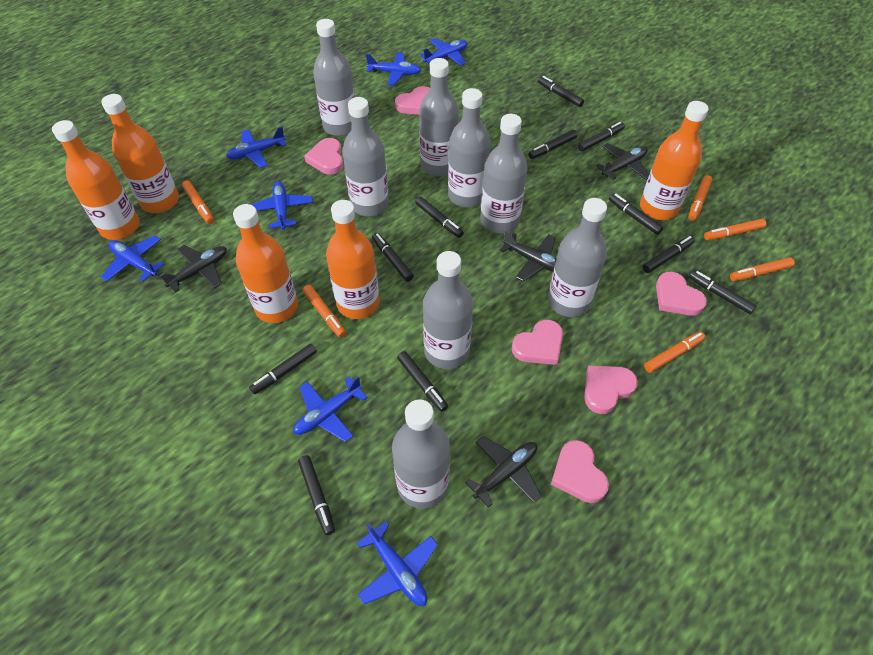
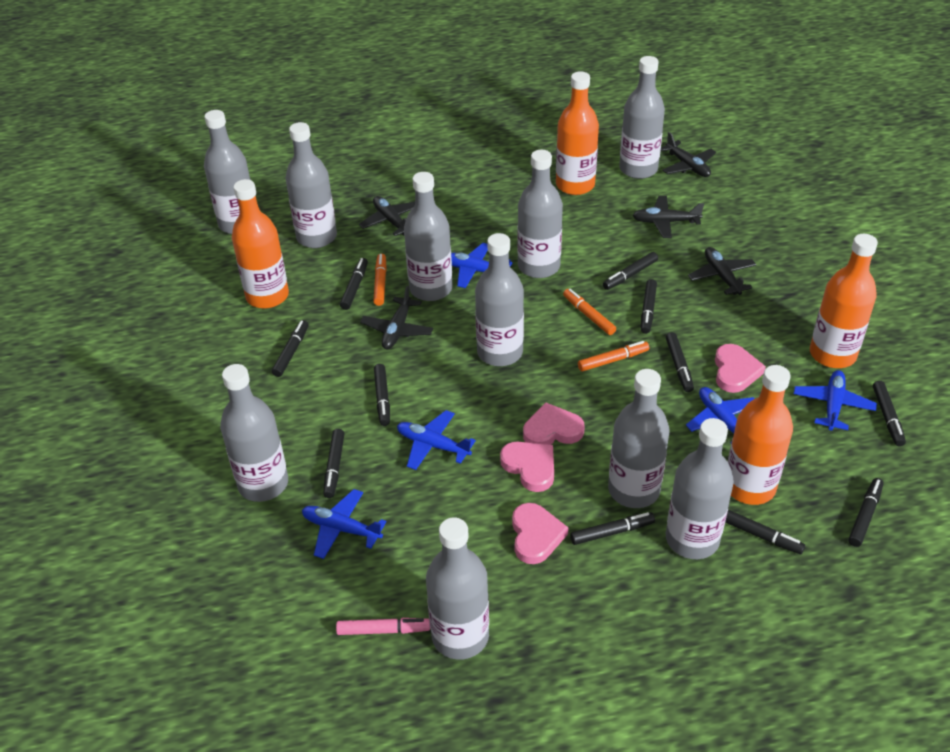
black plane: [160,245,227,292] [465,436,542,508] [500,230,556,281] [596,143,649,180] = 4 -> [359,196,415,236] [360,286,433,349] [632,196,704,238] [661,132,716,177] [688,247,756,295] = 5
blue plane: [101,235,164,282] [226,127,287,168] [251,181,313,230] [293,376,367,442] [357,521,438,606] [366,52,421,86] [420,38,467,66] = 7 -> [302,489,386,559] [397,410,476,470] [451,243,512,288] [686,387,755,443] [794,370,877,430] = 5
grey bottle: [313,19,355,136] [342,97,389,216] [392,399,450,509] [419,58,459,177] [423,251,473,369] [448,88,491,207] [481,114,528,233] [548,198,607,317] = 8 -> [204,110,251,234] [220,364,288,502] [286,122,337,248] [404,172,452,301] [426,517,489,660] [475,233,524,366] [517,150,563,278] [608,369,670,508] [619,56,665,179] [666,418,734,559] = 10
orange bottle: [52,120,140,240] [101,94,179,213] [233,204,298,323] [326,200,379,319] [640,101,709,220] = 5 -> [232,179,289,309] [556,71,599,195] [727,365,793,505] [810,234,878,368] = 4
orange marker: [182,180,214,224] [303,285,346,338] [644,332,706,373] [688,175,713,221] [704,219,766,240] [730,257,795,281] = 6 -> [373,254,387,306] [563,289,616,335] [578,341,649,372] = 3
pink heart: [304,138,344,175] [395,86,430,115] [512,320,563,365] [551,440,609,503] [584,365,638,414] [656,272,707,316] = 6 -> [500,442,554,492] [512,503,568,564] [523,403,585,445] [715,344,766,393] = 4
pink marker: none = 0 -> [336,618,430,635] = 1

